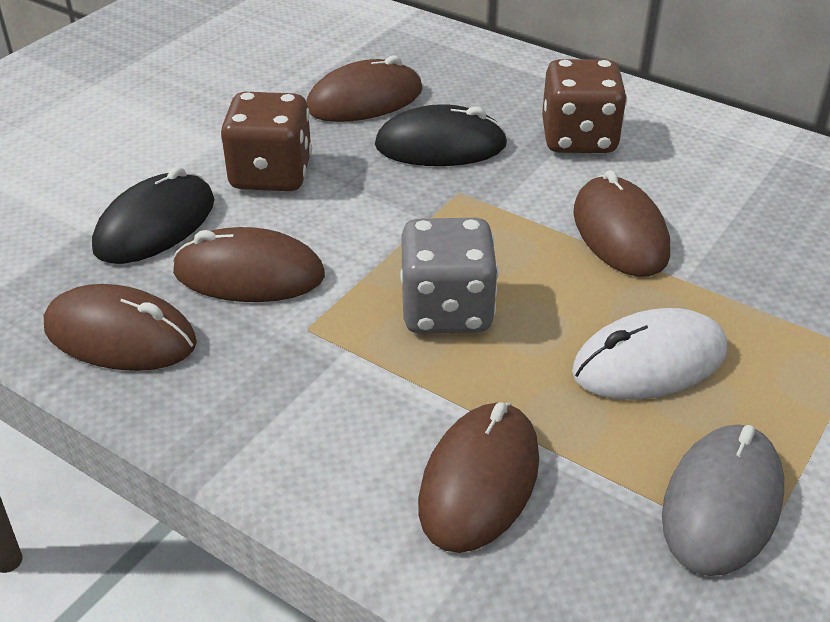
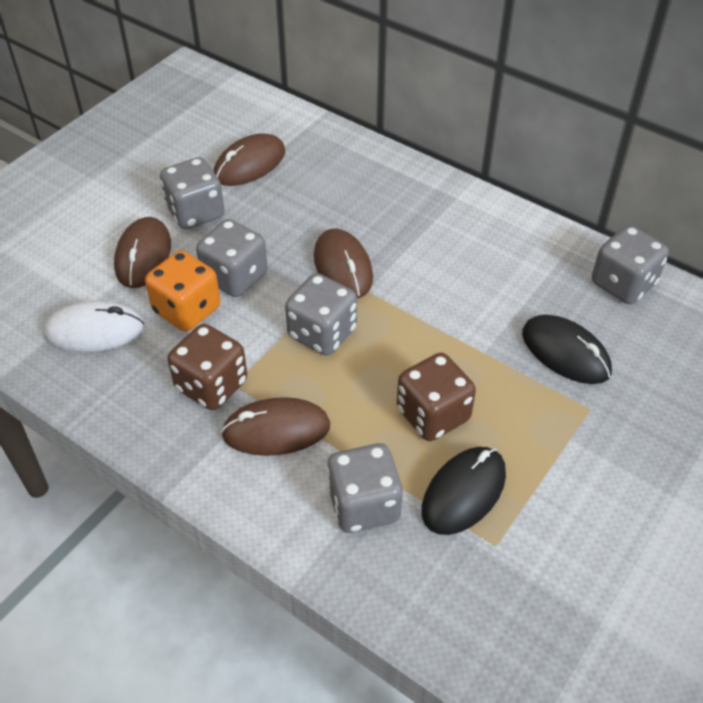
brown mouse: [44,284,197,371] [172,227,325,302] [306,56,423,122] [418,403,539,553] [573,170,670,277] = 5 -> [114,217,171,288] [214,133,285,186] [221,397,330,456] [314,228,373,299] = 4
grey dice: [400,218,498,334] = 1 -> [160,157,225,229] [196,219,268,297] [285,273,357,356] [326,443,403,533] [592,225,669,304] = 5
grey mouse: [662,424,784,576] = 1 -> none = 0
orange dice: none = 0 -> [145,251,221,331] = 1

